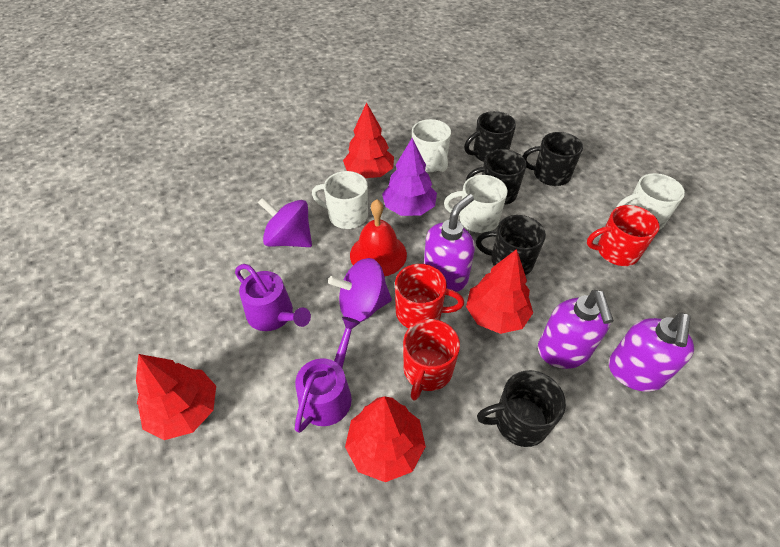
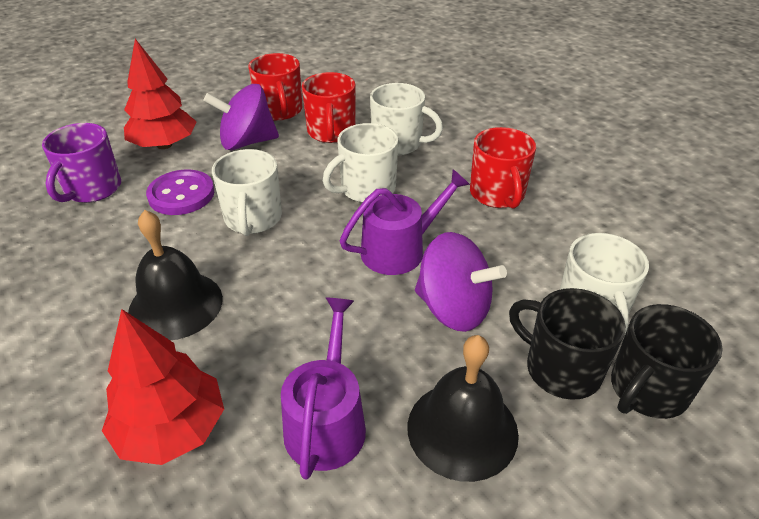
black bell: none = 0 -> [128,210,223,340] [407,335,519,482] = 2
black mug: [464,111,516,162] [466,149,527,205] [476,215,546,275] [477,370,566,447] [523,132,583,186] = 5 -> [509,288,626,400] [611,304,723,419] = 2
purple button: none = 0 -> [146,170,214,215] = 1
purple mug: none = 0 -> [42,123,121,203] = 1
purple soap dispenser: [424,194,475,292] [538,290,614,369] [609,312,694,392] = 3 -> none = 0
purple tree: [382,138,437,216] = 1 -> none = 0
red bell: [350,199,407,276] = 1 -> none = 0
red tree: [136,354,216,440] [343,102,394,178] [345,396,426,482] [466,249,533,334] = 4 -> [102,309,224,465] [124,39,197,149] = 2

